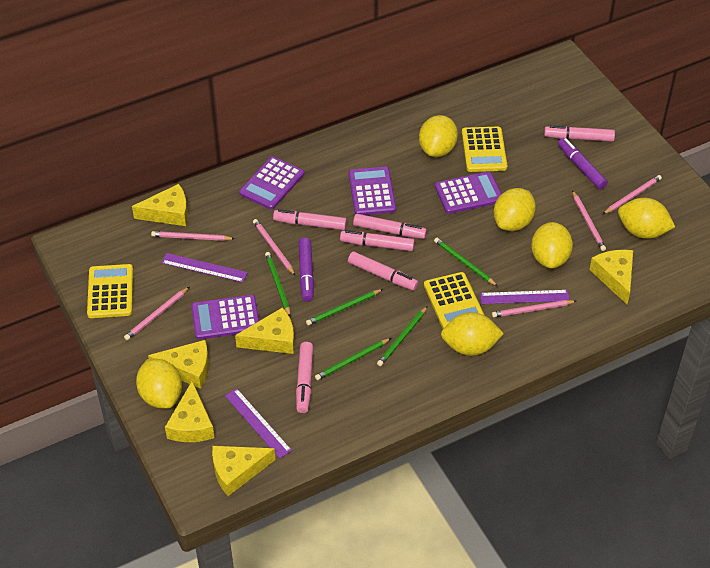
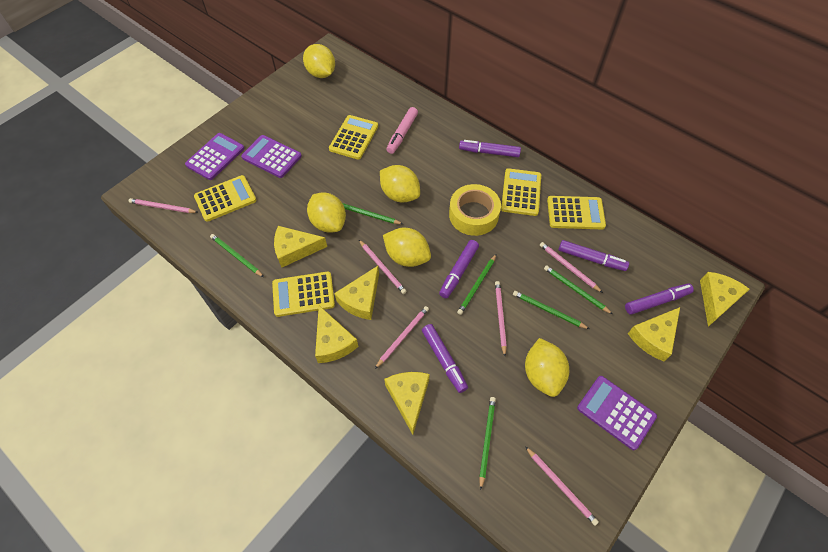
green pencil: [265,252,291,317] [306,289,383,325] [315,338,391,380] [377,306,428,366] [434,238,497,286] = 5 -> [210,234,264,277] [342,203,403,224] [457,254,496,315] [479,397,496,490] [513,291,589,329] [544,265,612,314] = 6
pink marker: [273,209,347,230] [296,342,313,413] [340,230,415,251] [348,251,418,291] [353,214,427,239] [544,125,615,142] = 6 -> [386,107,418,154] = 1
purple calculator: [191,295,259,340] [239,156,304,210] [349,167,396,215] [435,171,502,214] = 4 -> [185,133,245,180] [241,135,302,178] [577,376,657,450] = 3
purple marker: [298,238,314,302] [558,138,608,190] = 2 -> [422,324,468,393] [439,240,479,298] [459,140,521,157] [558,240,629,271] [625,284,694,315] = 5
purple ruler: [162,253,248,283] [225,388,292,458] [480,290,570,304] = 3 -> none = 0
yellow calculator: [87,264,133,318] [424,272,484,329] [462,127,507,172] = 3 -> [194,175,256,222] [272,272,335,317] [329,115,378,160] [501,168,541,216] [547,196,606,229] = 5
yellow lemon: [136,359,182,409] [419,115,458,157] [441,312,504,356] [493,188,536,231] [531,222,573,269] [618,198,675,239] = 6 -> [303,44,335,78] [307,192,346,232] [380,165,420,203] [383,228,431,267] [525,338,569,397] = 5
yellow tape: none = 0 -> [449,184,501,236] = 1

